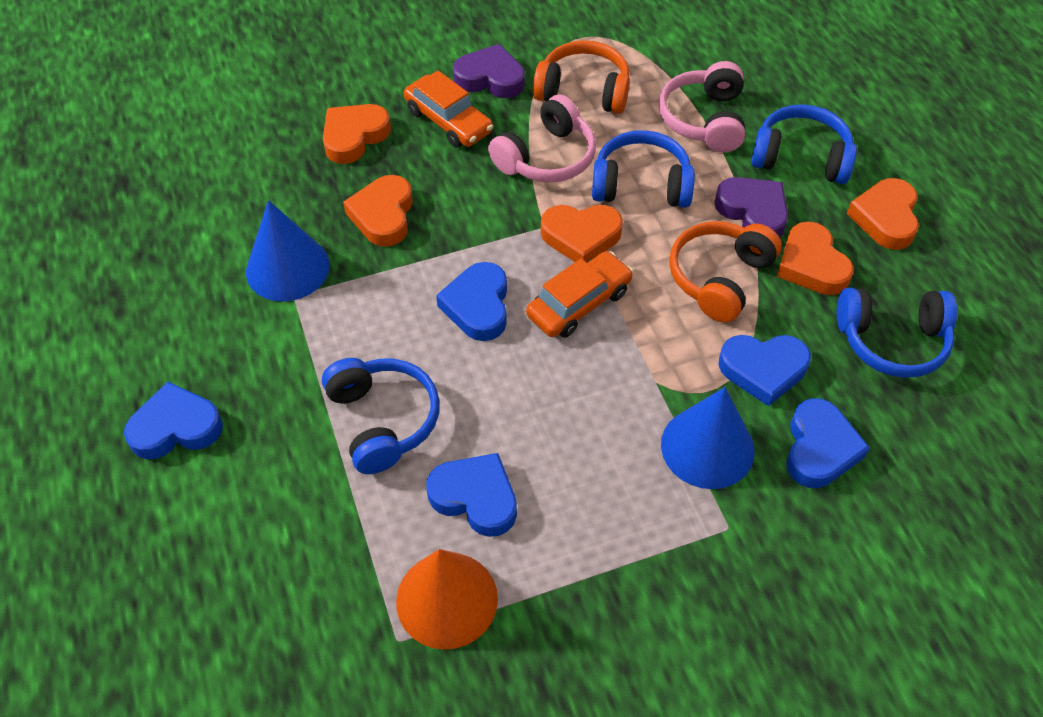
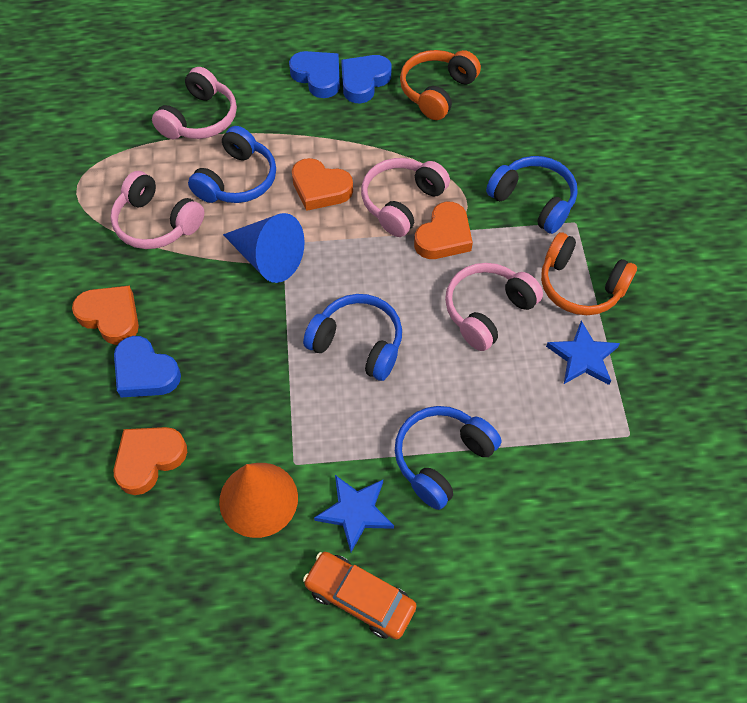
blue cone: [246,200,330,302] [661,387,754,489] = 2 -> [223,213,305,283] = 1
blue heart: [124,382,223,459] [426,453,517,537] [436,262,507,341] [718,335,811,406] [786,398,870,488] = 5 -> [114,336,181,397] [289,51,340,98] [341,55,392,103] = 3
blue star: none = 0 -> [314,475,394,552] [546,321,620,385] = 2
orange car: [404,71,493,148] [526,251,633,338] = 2 -> [303,552,417,639] = 1
orange heart: [323,104,391,164] [343,175,413,247] [541,205,623,262] [777,222,854,295] [847,178,919,250] = 5 -> [72,286,139,345] [114,427,187,495] [292,158,353,211] [414,202,473,259] = 4
pink headphones: [488,94,596,183] [659,61,745,152] = 2 -> [111,171,205,249] [152,67,237,139] [361,158,450,237] [445,263,543,351] = 4
purple heart: [453,44,525,98] [714,177,788,238] = 2 -> none = 0

